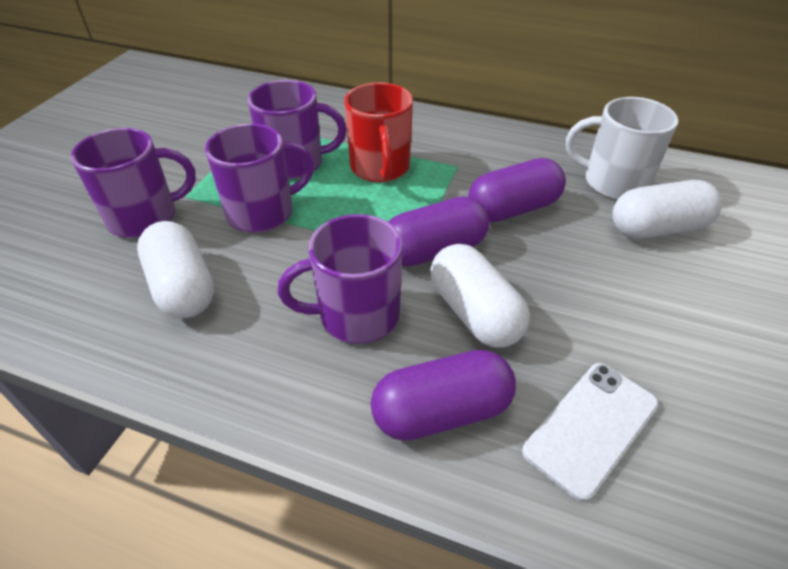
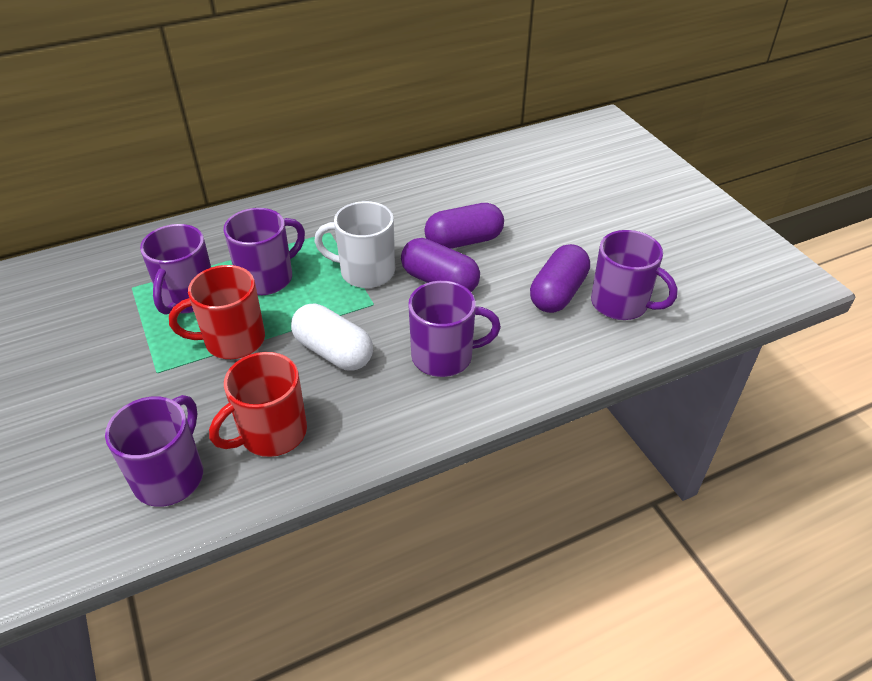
purple mug: [71,128,196,238] [205,124,314,233] [248,80,346,179] [278,214,403,344] = 4 -> [105,395,203,507] [140,224,211,315] [223,208,305,295] [408,281,501,377] [591,230,678,320] = 5
red mug: [344,82,413,182] = 1 -> [169,265,265,359] [209,352,307,457] = 2
white capsule: [137,221,214,318] [430,244,530,347] [612,180,722,239] = 3 -> [291,304,373,371] = 1
white phone: [522,363,659,502] = 1 -> none = 0

